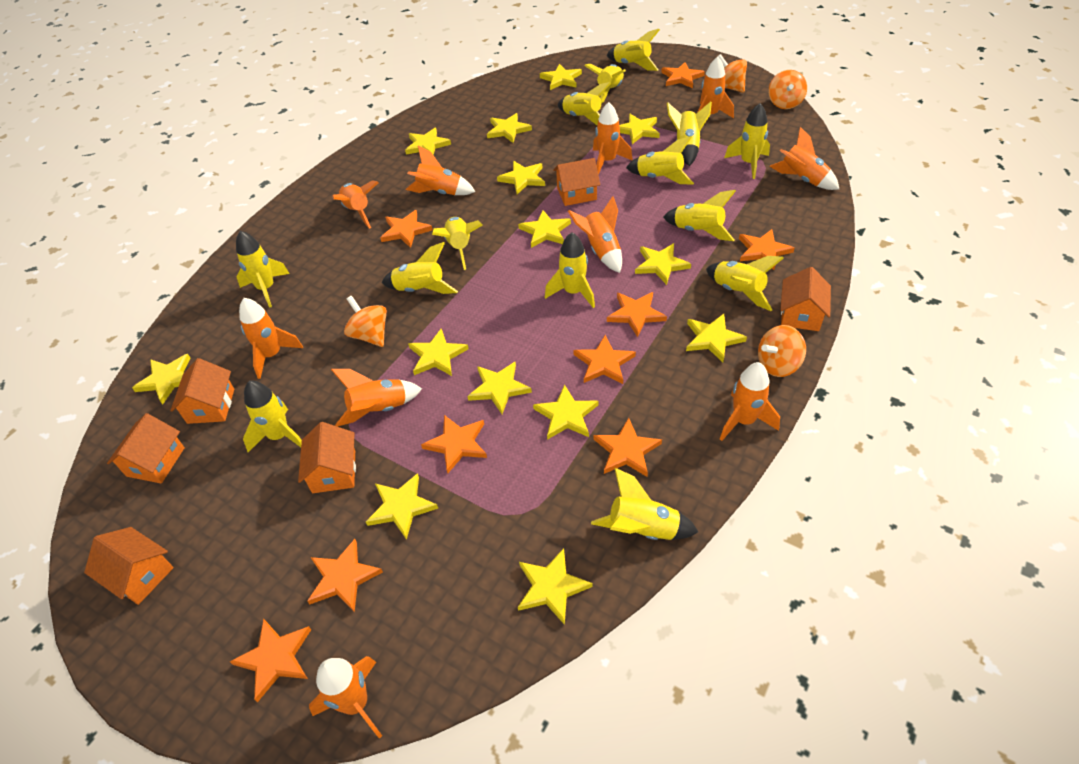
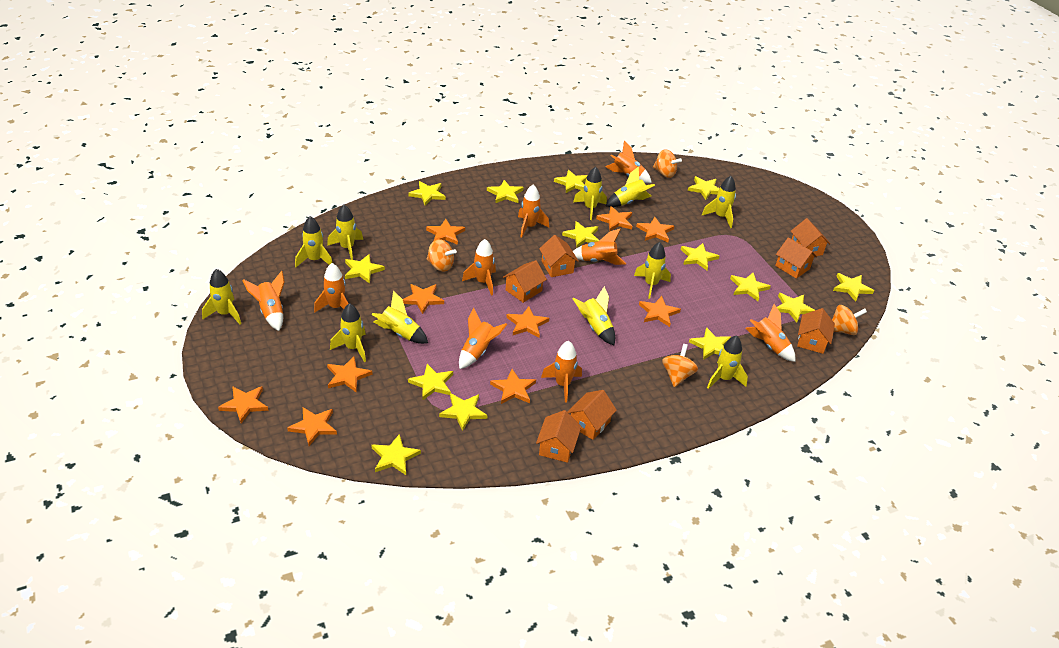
orange house: [84,527,174,605] [107,413,185,484] [170,358,234,424] [298,422,356,493] [553,158,600,206] [780,267,831,331] = 6 -> [503,260,547,303] [536,410,582,463] [539,235,579,277] [568,390,617,440] [775,237,817,279] [791,218,830,256] [797,308,835,354] = 7
orange rocket: [239,298,303,379] [309,656,382,739] [331,369,422,427] [332,180,379,229] [406,146,475,195] [568,196,622,273] [593,102,633,175] [697,57,734,118] [720,362,780,441] [769,127,839,190] = 10 -> [242,271,285,331] [314,263,349,313] [459,308,507,369] [462,239,496,296] [518,185,549,238] [541,341,582,402] [573,229,626,265] [605,141,652,183] [745,304,795,362] = 9
orange star: [230,618,311,702] [307,539,383,612] [380,210,433,248] [421,415,487,473] [573,335,636,384] [593,418,662,477] [607,292,667,337] [661,62,705,88] [739,229,795,270] = 9 -> [218,386,268,423] [287,407,337,446] [327,357,373,393] [403,284,444,314] [426,219,465,245] [490,369,536,404] [506,306,549,338] [596,206,632,232] [636,217,674,242] [639,296,681,327] = 10
yellow rocket: [236,231,290,308] [243,381,302,452] [382,242,458,294] [432,217,483,270] [545,233,595,308] [558,82,611,125] [584,64,626,104] [591,468,698,540] [606,29,660,71] [626,136,694,185] [663,190,736,241] [667,102,712,166] [706,256,784,311] [724,103,770,179] = 14 -> [202,269,241,324] [295,216,332,267] [327,205,363,260] [330,303,366,362] [371,291,428,344] [572,286,615,345] [573,167,607,220] [606,167,655,207] [634,242,671,298] [702,176,736,228] [707,335,748,389] = 11

